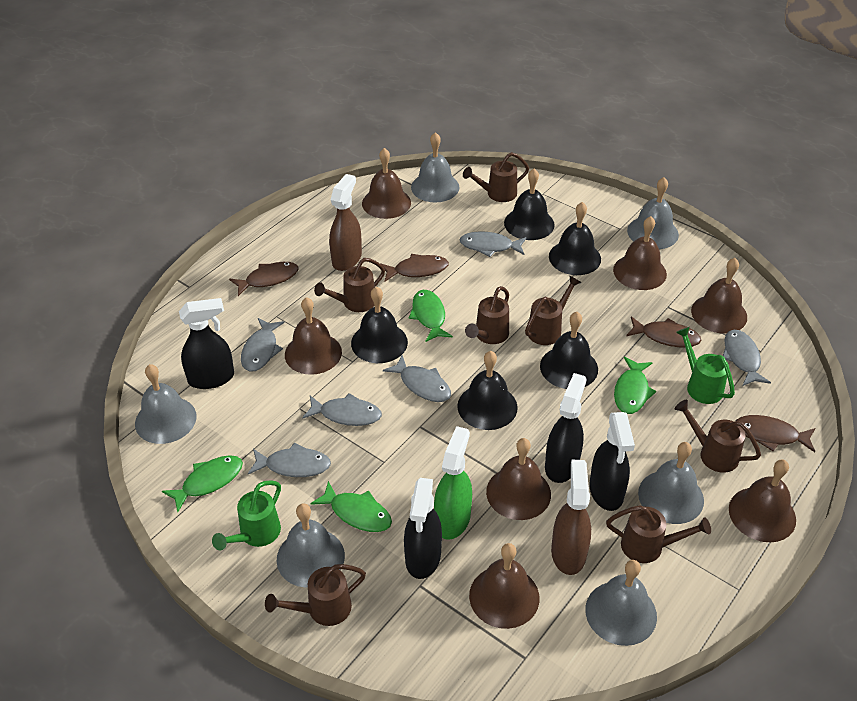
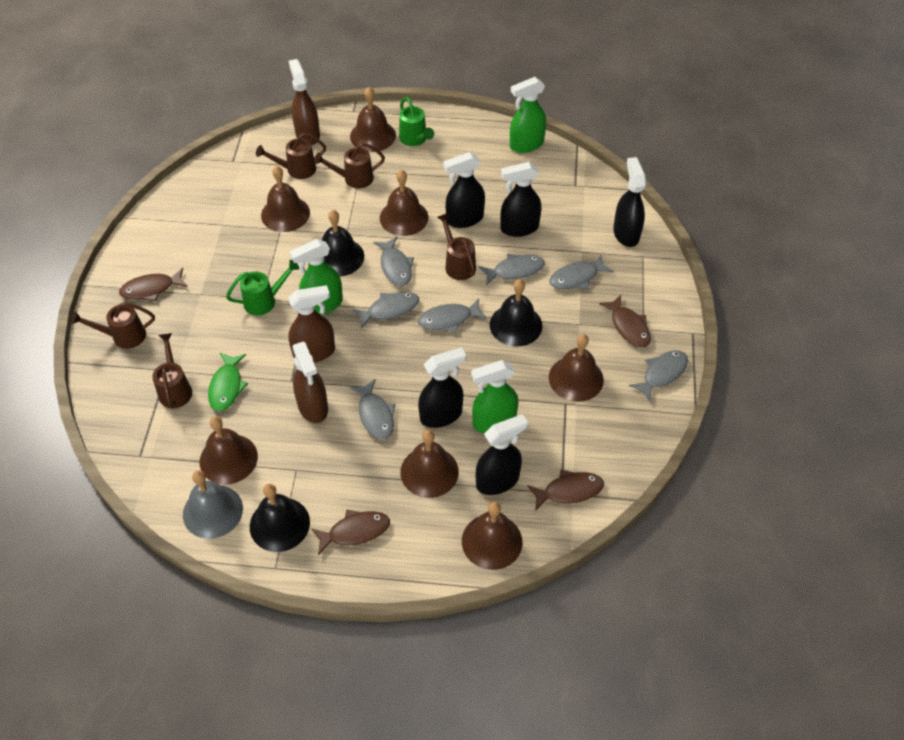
black bell: [351,286,408,363] [457,351,518,430] [504,169,555,240] [540,312,598,389] [549,202,601,275] = 5 -> [250,484,310,552] [322,210,364,276] [490,279,543,347] = 3
black spray bottle: [179,298,234,389] [404,478,442,579] [545,373,587,483] [590,412,635,511] = 4 -> [418,347,466,428] [443,152,485,228] [476,414,528,495] [501,162,542,237] [613,157,646,247] = 5
brown spray bottle: [329,174,362,271] [551,460,591,575] = 2 -> [288,285,335,363] [289,59,320,145] [293,341,328,423] = 3
brown watering can: [265,564,366,626] [314,258,385,312] [463,152,529,202] [465,286,509,344] [525,276,581,345] [606,505,711,563] [675,400,761,473] = 7 -> [71,302,155,349] [152,333,192,409] [256,133,326,179] [314,142,385,188] [437,213,476,280] = 5
green fish: [162,455,243,512] [310,481,392,532] [409,290,453,342] [614,357,656,414] = 4 -> [208,353,248,411] = 1
green spray bottle: [434,426,472,540] = 1 -> [290,239,343,315] [471,360,519,433] [510,77,546,153] = 3
grey bell: [135,364,197,444] [277,503,345,588] [411,132,460,202] [585,560,657,646] [627,177,679,249] [638,442,704,524] = 6 -> [183,470,243,539] = 1
grey fish: [241,318,284,372] [248,443,331,477] [302,393,382,426] [383,355,451,402] [459,231,526,257] [723,330,771,386] = 6 -> [350,379,395,440] [352,292,420,329] [373,236,414,286] [418,299,487,333] [479,254,545,286] [549,255,614,289] [629,350,688,402] = 7

